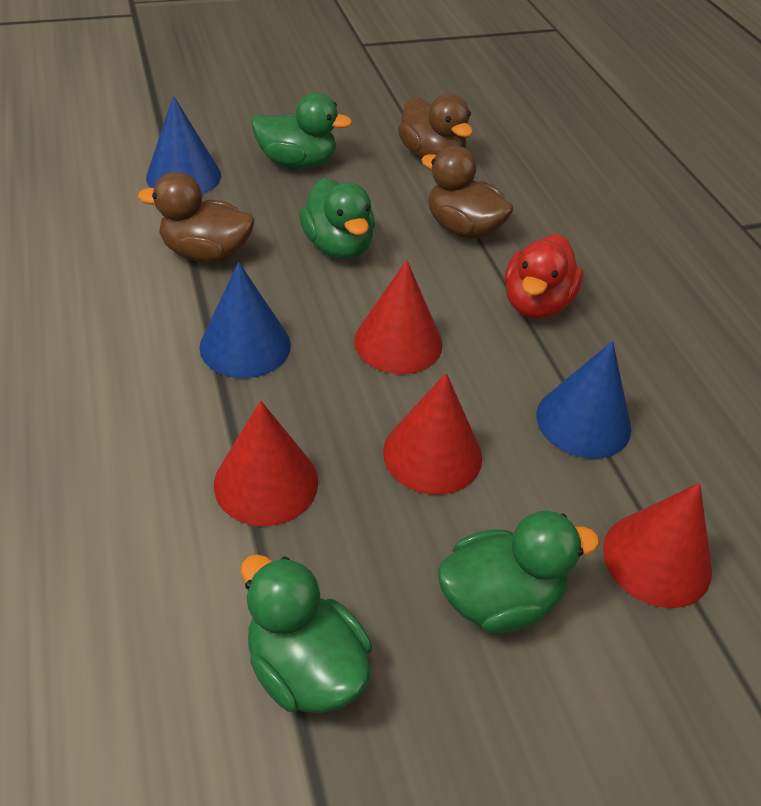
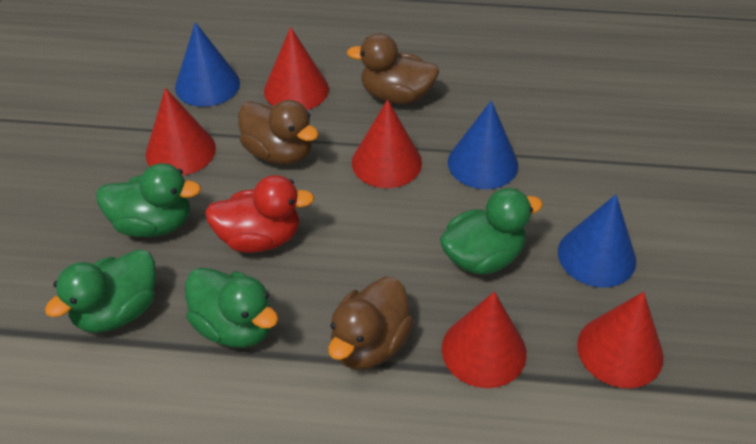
red cone: [214,401,318,526] [354,260,442,374] [383,373,482,495] [603,483,712,608] = 4 -> [145,88,216,176] [264,27,329,110] [352,99,422,188] [442,292,527,388] [577,292,664,388] = 5

